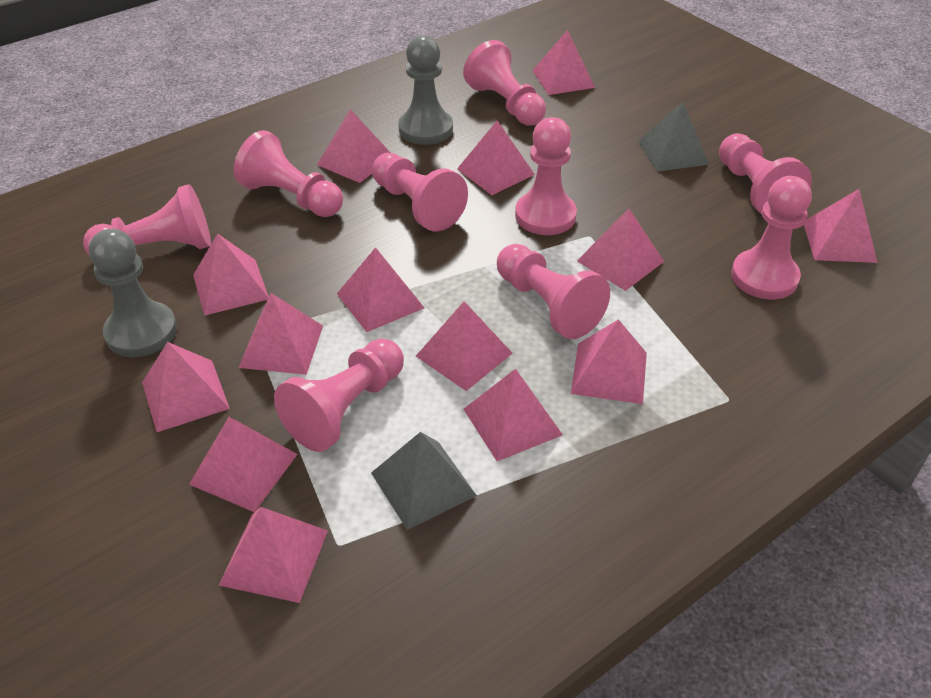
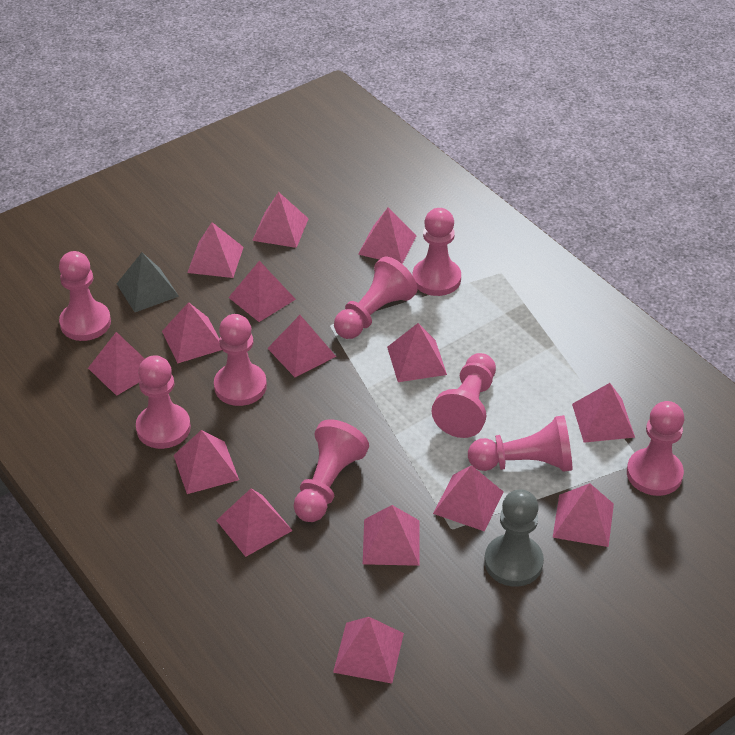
grey pawn: [89,229,177,357] [398,35,453,145] = 2 -> [484,489,544,587] = 1
grey pyramid: [371,432,477,530] [638,102,709,172] = 2 -> [117,253,179,312] = 1
pink pyramid: [142,342,230,432] [189,417,298,512] [193,234,269,316] [219,507,328,603] [239,293,323,375] [317,109,391,183] [337,247,424,332] [416,301,513,391] [457,120,535,195] [464,369,563,461] [532,30,595,95] [571,319,647,404] [577,209,665,291] [804,189,878,263] = 14 -> [88,332,145,396] [162,302,222,363] [173,430,239,494] [187,222,244,278] [216,489,293,557] [228,261,296,322] [252,192,309,248] [267,315,336,377] [333,617,404,684] [358,208,416,264] [363,505,420,566] [387,323,447,382] [433,465,503,532] [553,483,614,547] [572,383,635,443] = 15

